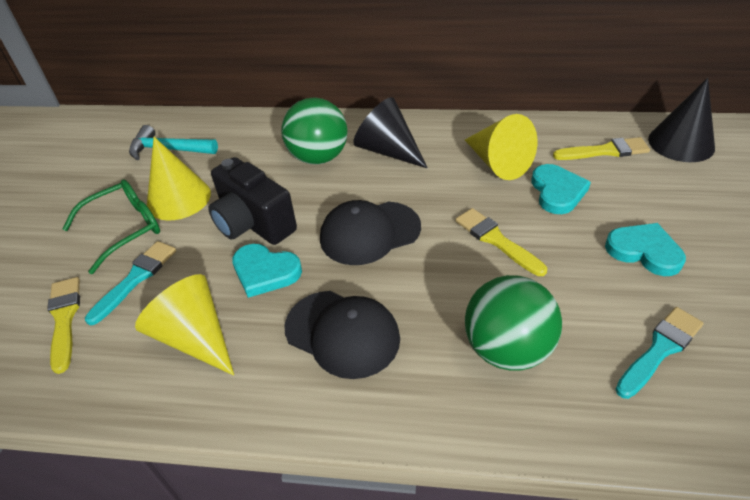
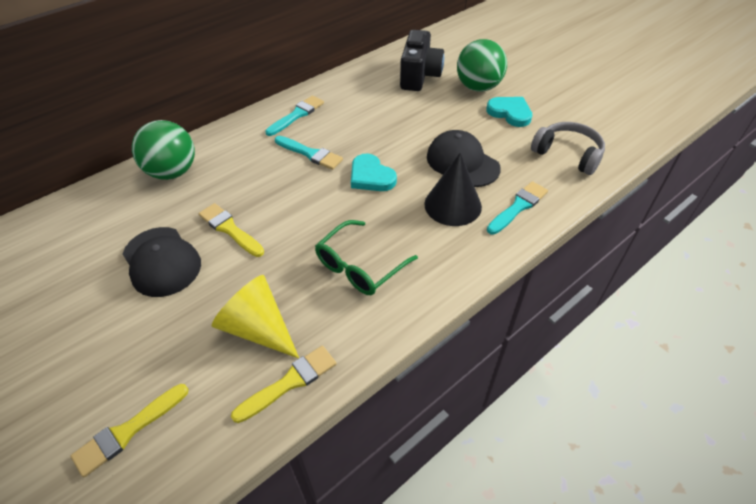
black cone: [353,97,427,168] [648,78,715,162] = 2 -> [424,153,482,226] = 1
grey headphones: none = 0 -> [531,122,605,175] = 1
turquoise brush: [85,241,176,325] [615,307,704,399] = 2 -> [265,95,324,136] [275,136,343,170] [487,181,548,235] = 3
turquoise hammer: [129,125,218,160] = 1 -> none = 0
turquoise heart: [232,244,302,298] [532,164,591,214] [605,223,686,276] = 3 -> [351,153,397,191] [486,97,532,127] = 2
yellow cone: [135,274,234,376] [147,137,211,220] [465,114,537,180] = 3 -> [212,275,299,358] = 1

